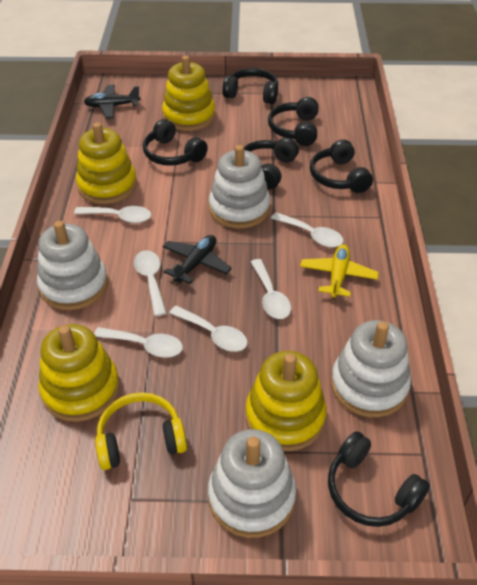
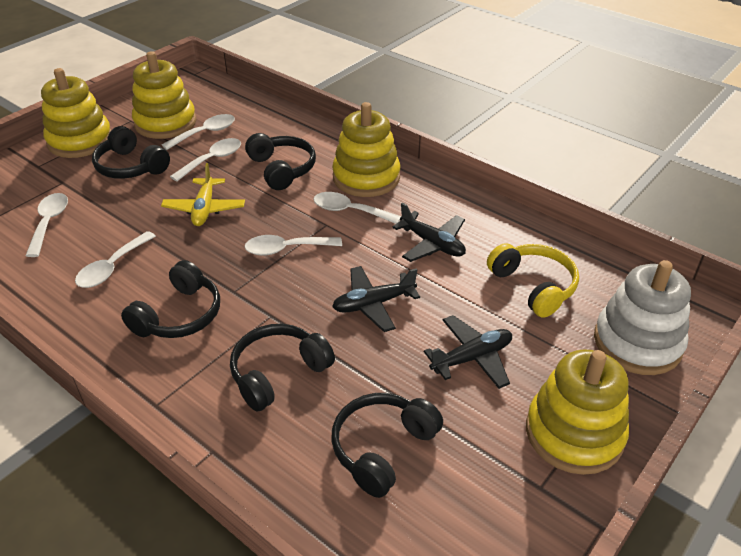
black headphones: [143,119,208,166] [222,68,278,104] [244,138,299,189] [268,97,319,146] [310,139,373,193] [328,431,430,527] = 6 -> [92,126,170,179] [121,260,220,338] [230,324,335,412] [245,133,316,190] [331,393,443,498] = 5
black plane: [84,85,141,119] [162,235,232,284] = 2 -> [332,266,420,332] [393,203,466,262] [424,315,512,389] = 3
white stacking toy: [37,221,108,310] [208,429,296,538] [209,145,270,229] [331,320,411,417] = 4 -> [594,260,691,375] = 1

